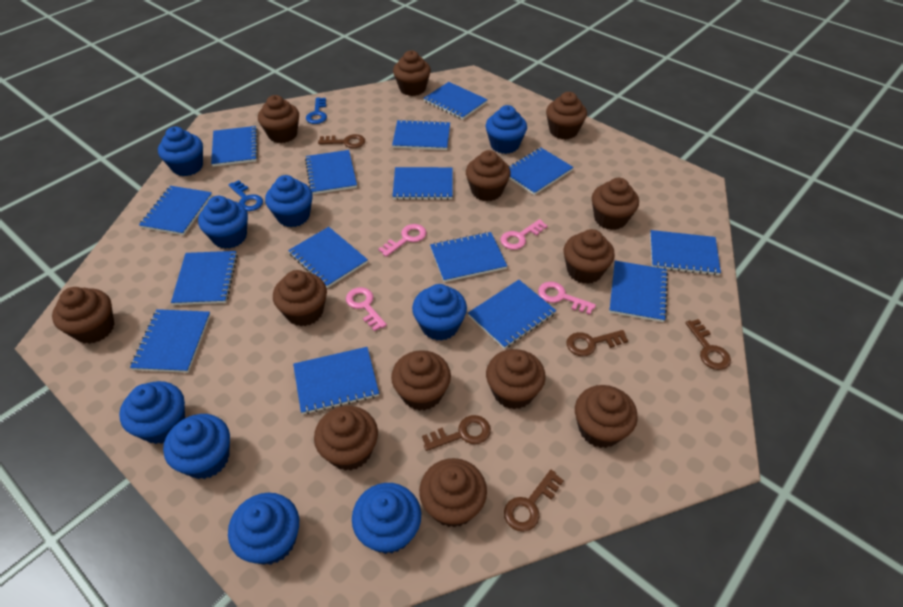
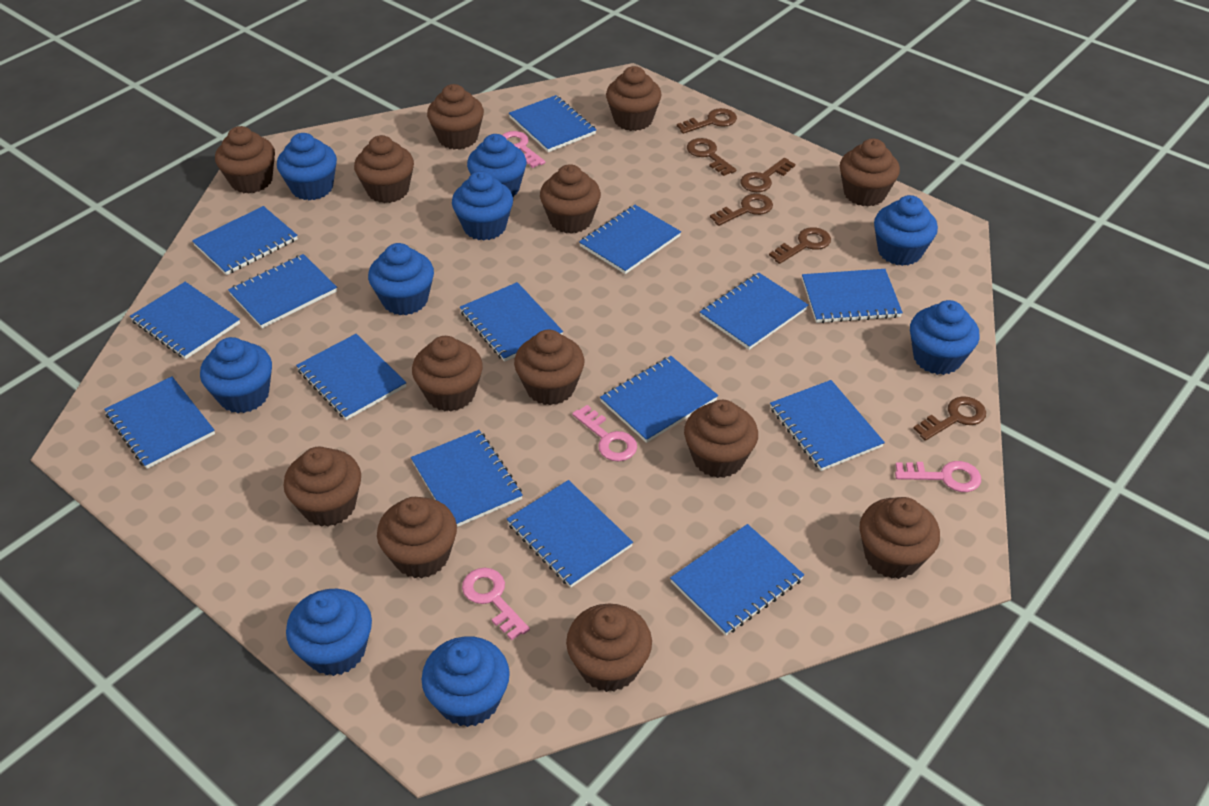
blue key: [228,180,263,211] [306,98,327,124] = 2 -> none = 0
brown key: [318,134,365,148] [422,415,491,451] [504,470,564,532] [566,330,628,356] [686,319,731,370] = 5 -> [677,108,737,134] [687,138,736,176] [710,194,773,226] [740,158,795,192] [769,227,831,264] [913,396,986,441] = 6

